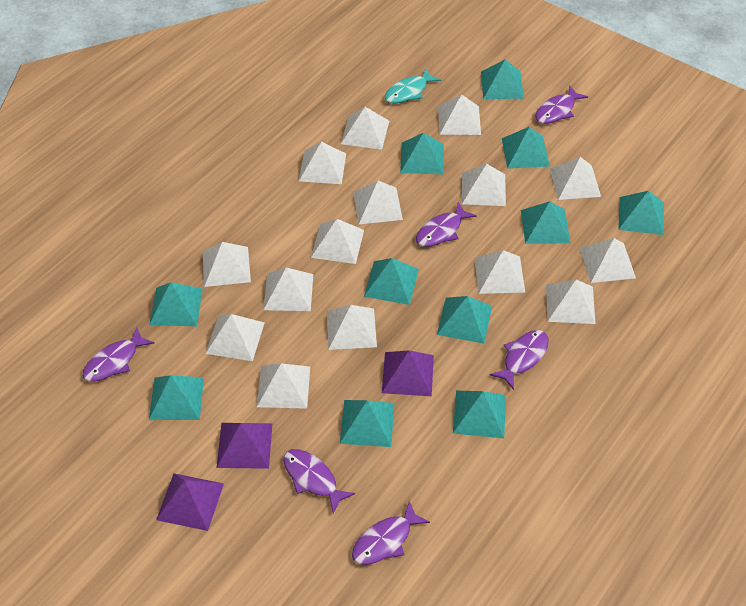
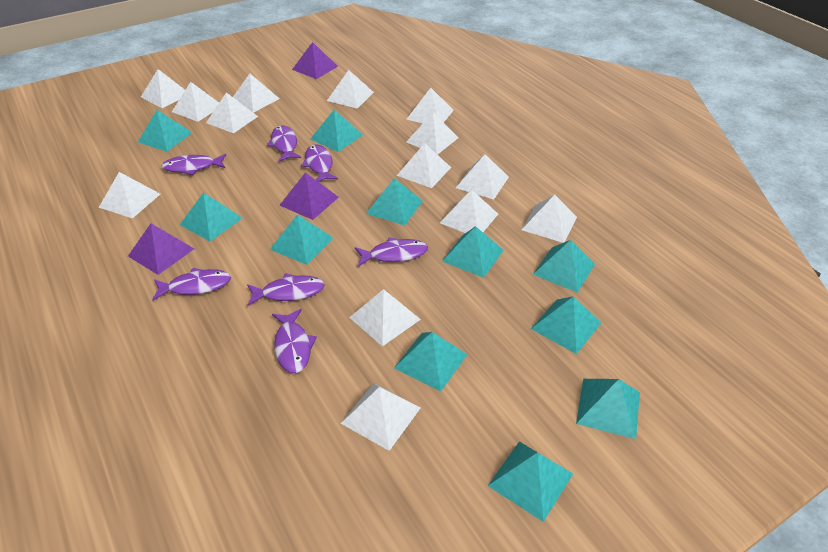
purple fish: [82,327,155,382] [283,449,355,514] [352,501,430,565] [416,202,477,247] [490,330,549,390] [535,86,588,124] = 6 -> [152,268,231,300] [162,154,226,175] [247,273,325,306] [267,126,301,162] [272,309,317,373] [301,145,338,182] [355,237,428,267] = 7
turquoise fish: [384,68,441,104] = 1 -> none = 0
white pyramid: [202,242,251,287] [205,314,265,361] [257,363,310,409] [263,267,313,311] [299,142,346,184] [311,219,364,264] [327,305,377,350] [341,107,389,150] [353,181,403,224] [438,94,481,135] [462,164,506,206] [475,250,525,294] [546,280,596,324] [550,157,601,200] [580,238,636,283] = 15 -> [99,172,160,219] [141,69,185,108] [172,82,219,122] [206,92,258,133] [233,73,279,113] [327,70,374,109] [341,383,420,451] [349,289,421,346] [397,143,451,188] [406,113,458,155] [407,88,454,124] [440,189,498,233] [456,154,509,199] [521,195,577,243] = 14

